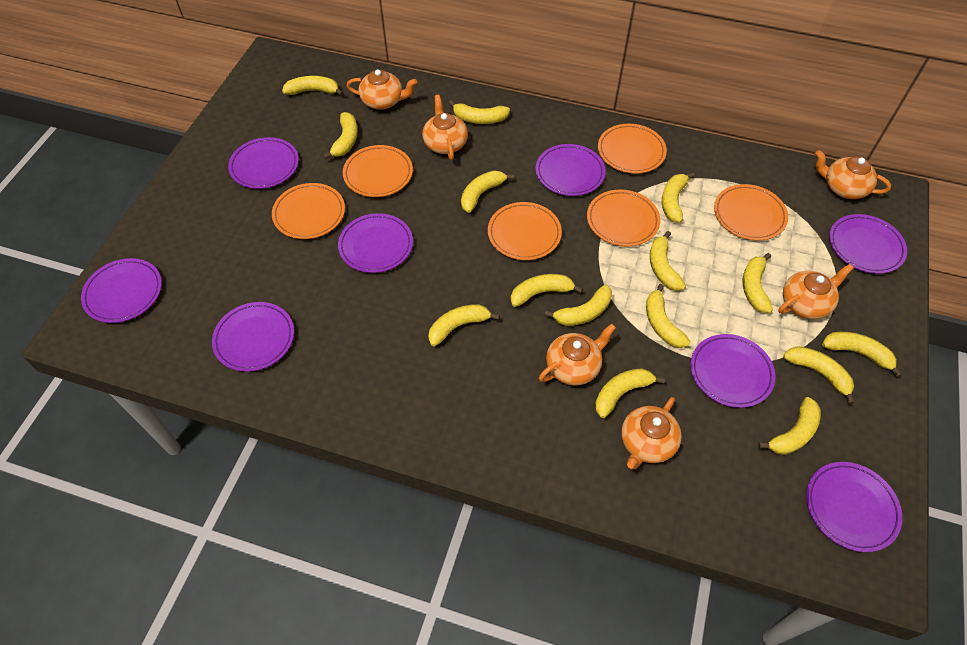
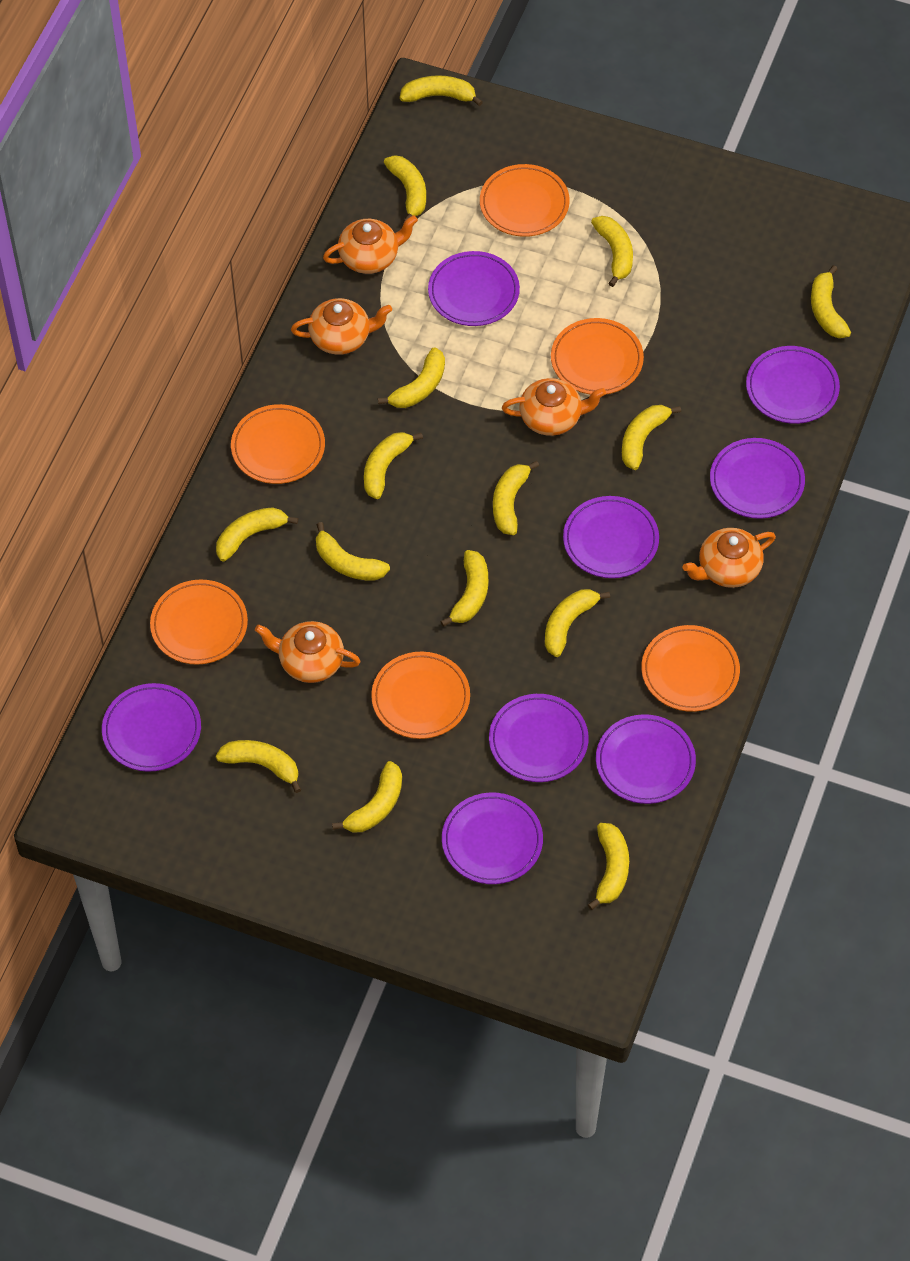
orange teapot: [347,69,417,109] [422,95,468,160] [539,324,616,385] [621,397,682,469] [778,264,854,319] [815,150,891,199] = 6 -> [255,621,361,683] [291,298,392,355] [323,215,418,274] [502,378,606,436] [682,528,776,588] = 5

